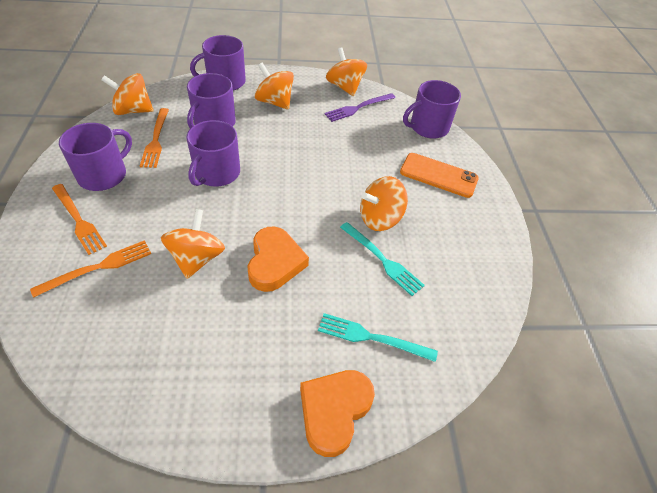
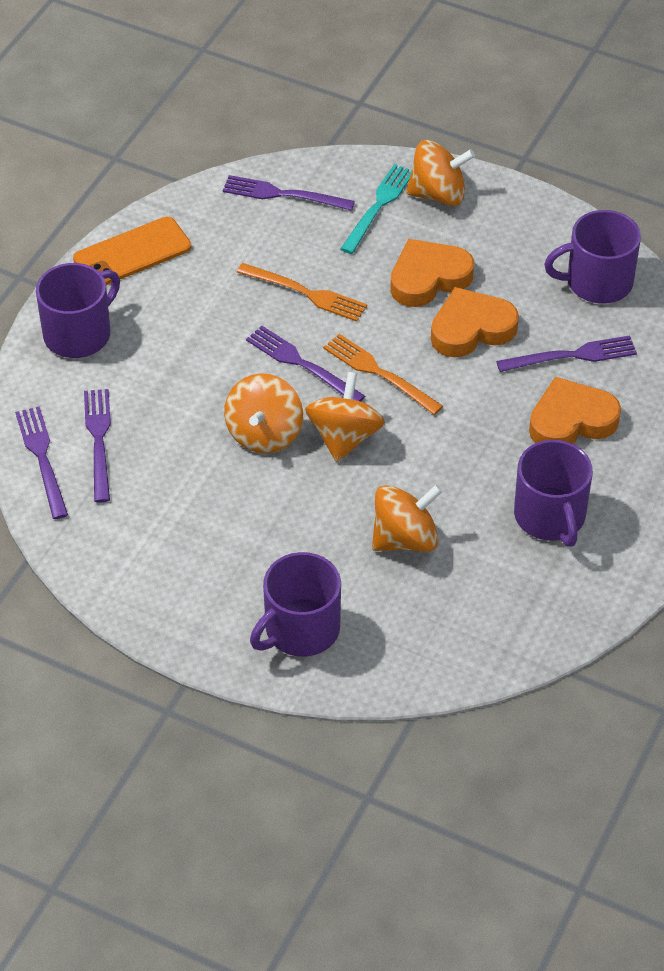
orange fork: [30,240,151,298] [52,184,107,255] [140,108,169,168] = 3 -> [237,263,367,322] [323,334,443,415] = 2
orange heart: [248,226,309,292] [300,370,375,457] = 2 -> [390,239,474,307] [431,287,519,357] [529,377,621,444] = 3
orange spinning top: [101,73,154,115] [161,209,225,279] [255,62,294,110] [326,47,367,96] [360,176,408,231] = 5 -> [224,373,303,453] [305,372,385,462] [372,485,443,552] [406,140,475,206] = 4
purple fork: [324,93,395,122] = 1 -> [15,406,68,519] [84,389,111,503] [223,175,355,211] [246,326,365,402] [496,336,637,372] = 5
purple mug: [59,123,132,191] [186,120,240,187] [187,73,236,128] [190,35,246,91] [403,80,461,139] = 5 -> [36,263,120,358] [250,552,341,657] [514,440,593,547] [544,210,641,304] = 4
turquoise fork: [318,313,438,362] [340,222,425,296] = 2 -> [340,164,412,254] = 1

